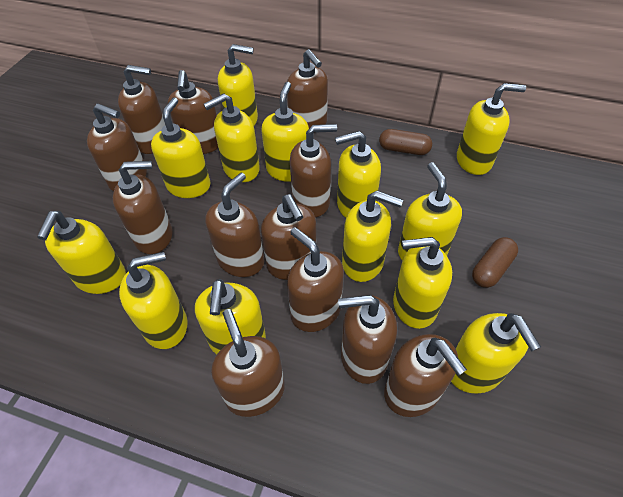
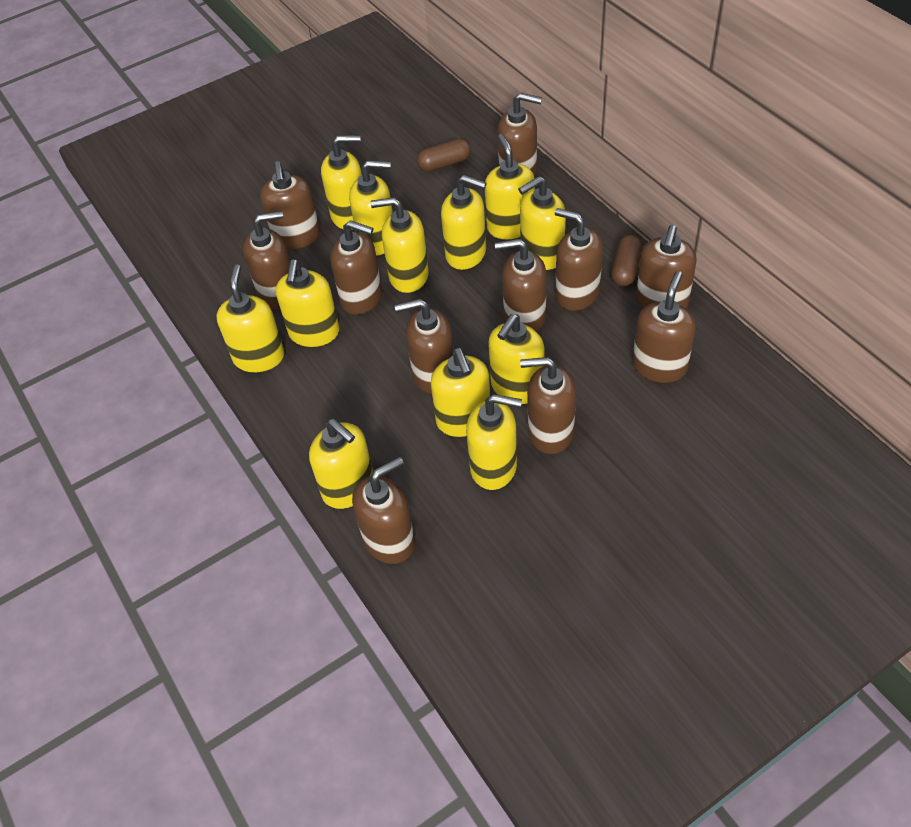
brown soap dispenser: [87,103,147,191] [113,161,173,254] [118,65,165,154] [168,70,218,154] [205,173,264,277] [212,309,285,417] [261,194,316,280] [287,49,328,128] [287,227,344,332] [290,124,337,217] [338,295,397,384] [384,334,467,417] = 12 -> [243,211,290,310] [260,161,320,249] [330,220,382,315] [352,457,415,564] [395,299,454,394] [495,239,547,332] [497,93,542,177] [520,357,576,454] [555,208,603,311] [632,271,696,383] [636,225,696,308] = 11
yellow soap dispenser: [37,211,126,294] [119,252,187,349] [151,97,211,198] [195,279,266,354] [203,93,260,182] [218,44,258,126] [261,82,309,182] [335,131,381,218] [342,191,403,282] [393,237,452,329] [398,162,462,261] [451,313,541,394] [457,83,526,175] = 13 -> [217,264,285,372] [276,259,340,347] [309,419,373,509] [321,135,362,230] [349,160,393,256] [370,197,429,293] [431,348,490,437] [441,175,487,270] [466,394,522,490] [485,134,535,239] [488,314,545,404] [518,176,566,270] = 12

